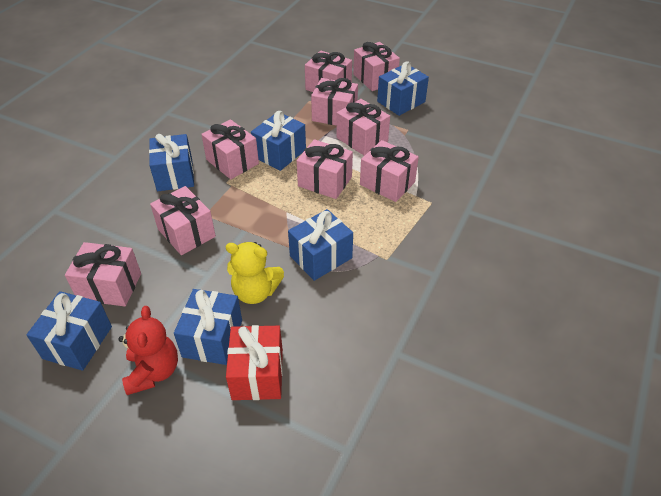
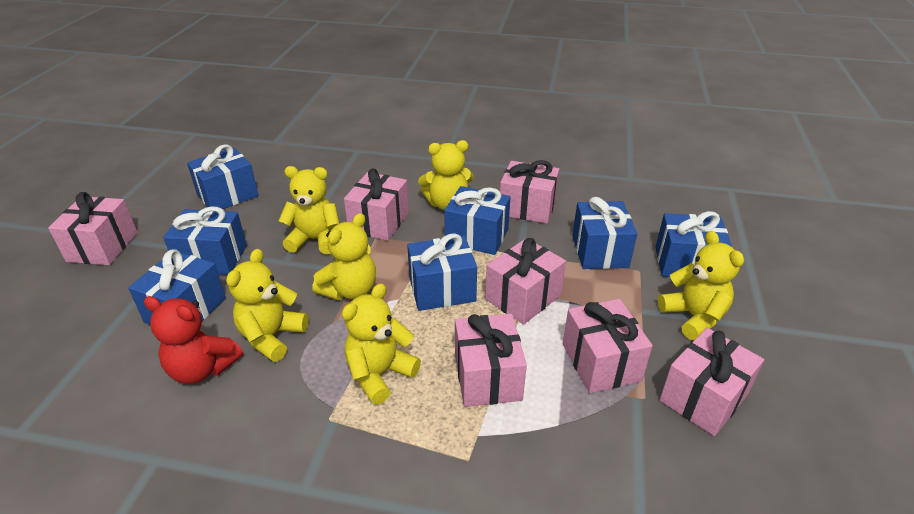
blue gift: [26,291,112,371] [149,134,194,191] [174,289,242,365] [251,111,306,171] [288,209,353,281] [377,61,429,116] = 6 -> [128,249,226,325] [163,206,247,275] [187,144,259,209] [407,233,477,311] [444,186,510,255] [572,197,637,269] [655,211,732,277] = 7
pink gift: [65,242,141,306] [150,186,216,255] [201,119,259,179] [297,139,353,199] [305,51,352,92] [311,78,358,126] [337,99,390,156] [353,42,400,91] [360,140,419,202] = 9 -> [48,192,138,265] [344,168,409,241] [455,314,527,407] [485,238,566,325] [500,160,560,224] [563,299,653,393] [660,328,764,436] = 7
red gift: [226,325,283,400] = 1 -> none = 0
yellow teddy bear: [226,242,284,304] = 1 -> [226,249,308,362] [279,166,340,254] [312,213,376,300] [342,283,421,404] [418,140,474,210] [658,231,744,340] = 6

